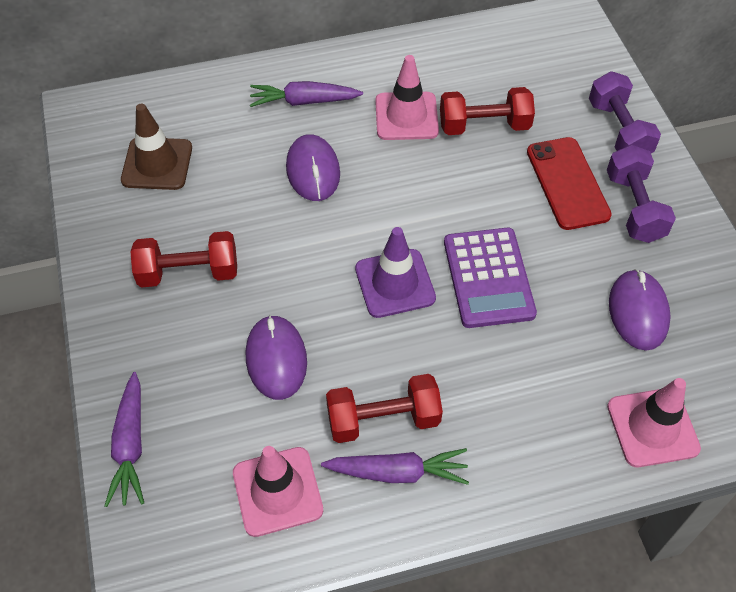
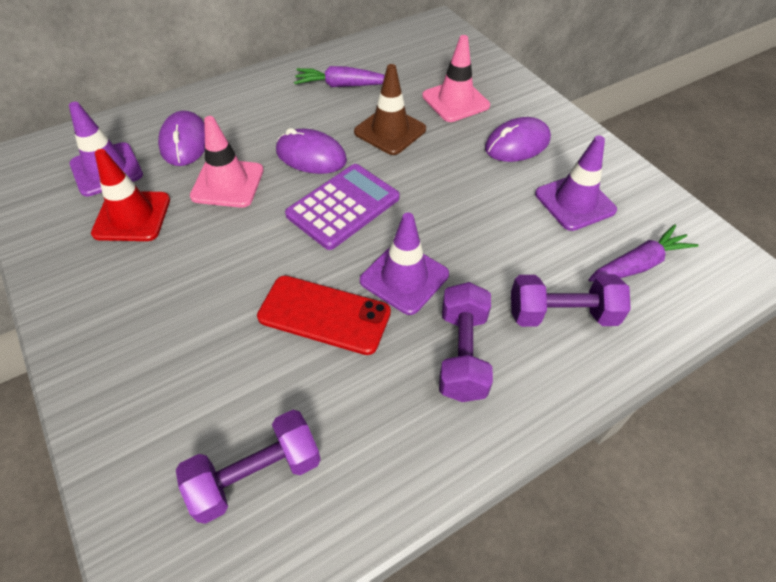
pink traffic cone: [233,446,323,537] [375,55,439,140] [607,378,701,467] = 3 -> [190,116,264,208] [422,35,490,122] = 2
purple carrot: [104,372,144,507] [250,81,363,107] [321,448,469,485] = 3 -> [294,66,385,87] [589,225,699,282] = 2
purple dumbbell: [589,71,661,153] [607,145,676,243] = 2 -> [176,410,321,524] [439,282,493,402] [511,274,631,327] = 3
purple traffic cone: [355,227,436,318] = 1 -> [69,102,143,196] [360,213,449,315] [535,136,617,231] = 3
red dumbbell: [131,231,237,288] [326,374,443,443] [440,87,535,135] = 3 -> none = 0
red traffic cone: none = 0 -> [91,149,170,241] = 1

